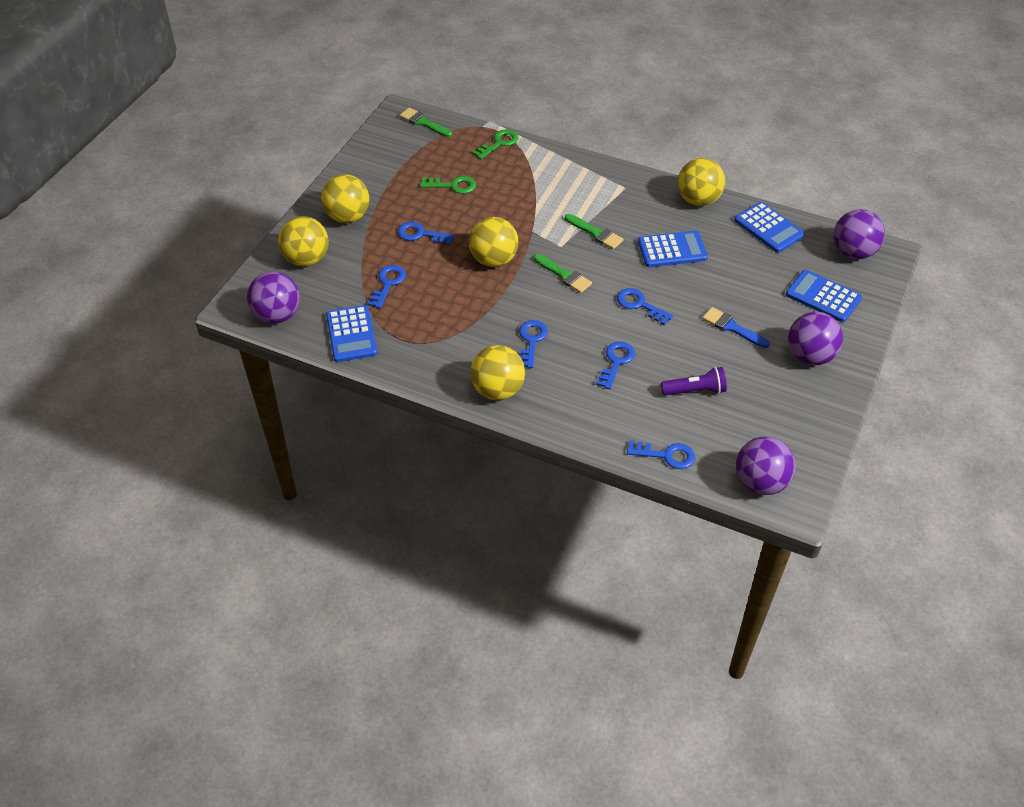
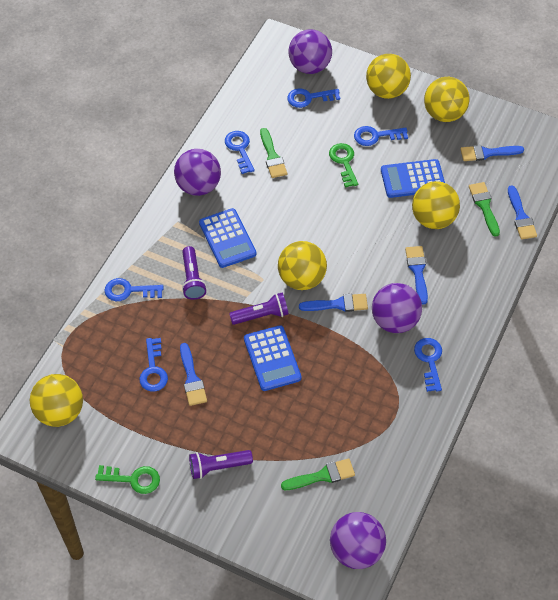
blue brush: [702,307,770,348] = 1 -> [180,343,207,406] [299,294,368,312] [405,246,428,305] [460,145,524,161] [508,186,537,239] = 5
blue calculator: [326,305,378,362] [638,231,708,267] [734,202,805,253] [786,270,862,322] = 4 -> [199,208,257,268] [244,325,301,391] [381,159,445,198] = 3
purple flashlight: [661,367,727,395] = 1 -> [182,246,207,300] [189,450,253,479] [229,293,289,325] = 3

